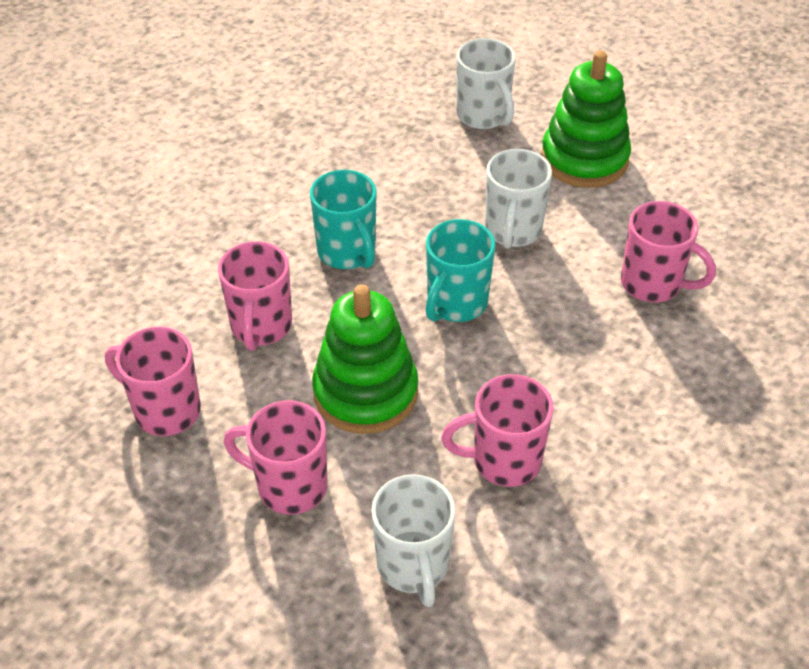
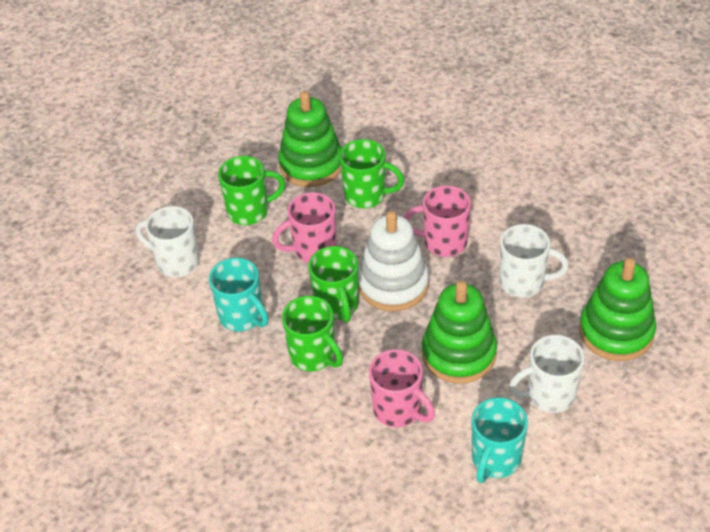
green mug: none = 0 -> [218,156,285,225] [282,296,343,371] [308,246,359,322] [339,139,404,208] = 4
green stacking toy: [312,284,418,434] [541,50,631,188] = 2 -> [278,91,342,187] [422,281,497,384] [579,258,656,361] = 3
pink mug: [105,327,201,436] [218,241,292,351] [224,401,327,515] [441,374,554,487] [621,201,716,303] = 5 -> [272,192,336,263] [369,349,435,427] [404,185,471,257] = 3
white stacking toy: none = 0 -> [358,211,429,311] = 1

